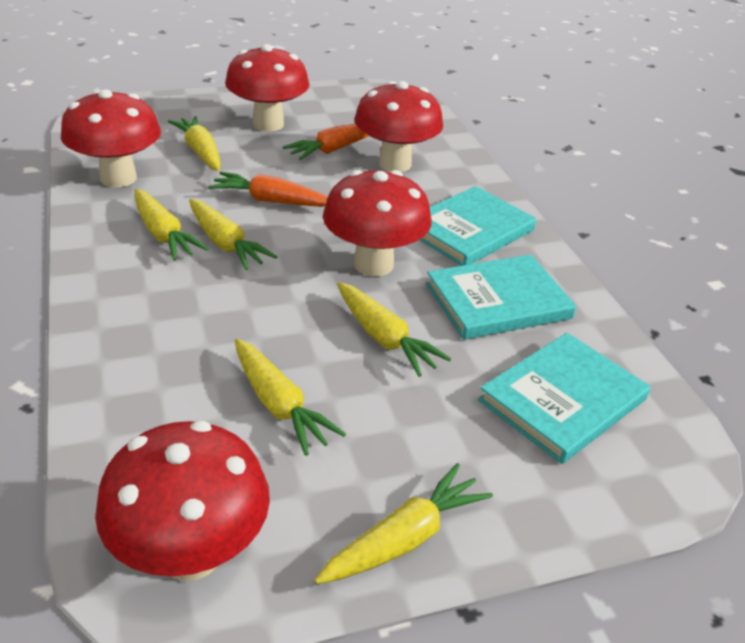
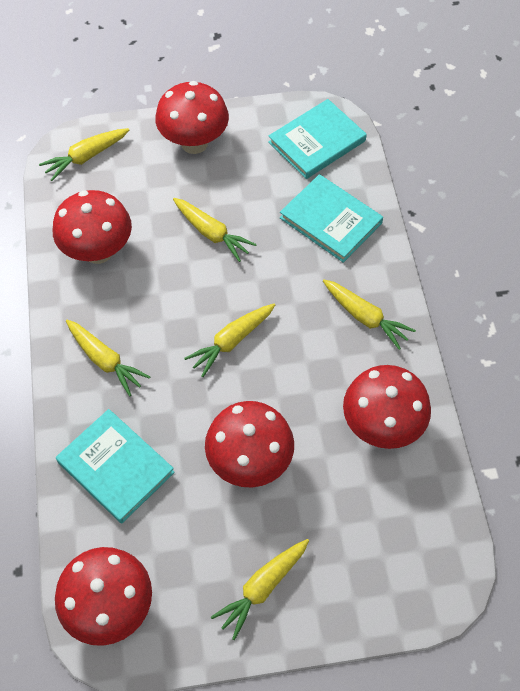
orange carrot: [208,172,328,207] [283,124,369,160] = 2 -> none = 0

